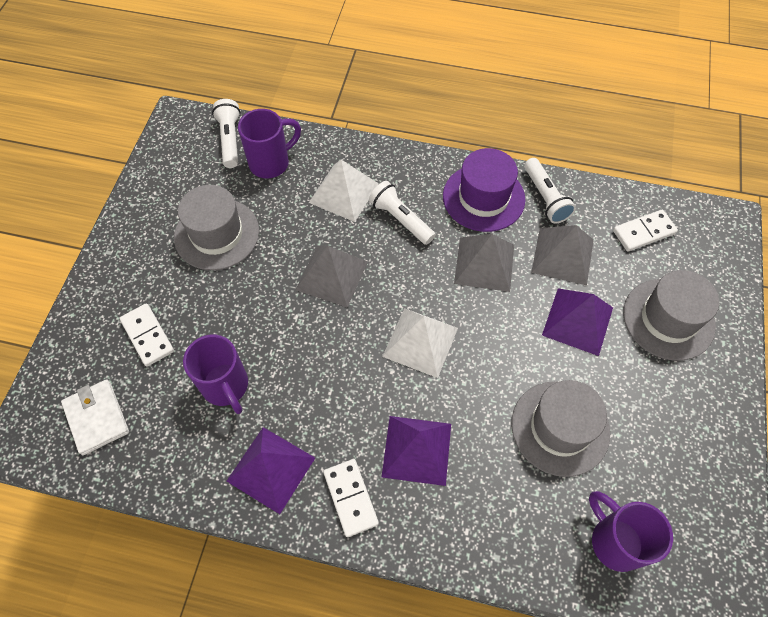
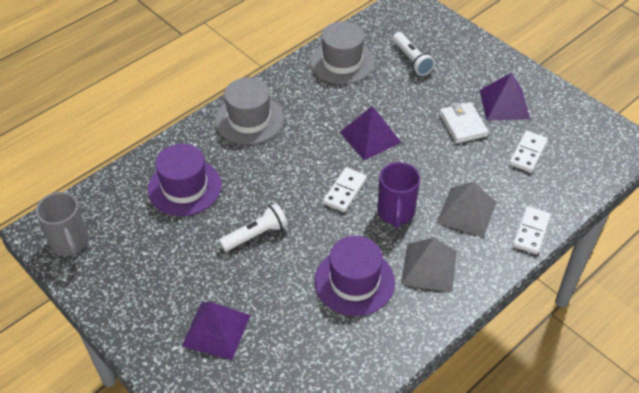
grey hat: [174,185,259,270] [511,380,610,477] [623,270,719,361] = 3 -> [215,77,284,145] [310,21,375,84] = 2
grey mug: none = 0 -> [36,192,89,258] = 1
grey pyramid: [295,245,368,308] [454,234,514,292] [531,225,594,285] = 3 -> [401,238,457,292] [437,181,496,238] = 2
purple hat: [443,148,525,232] = 1 -> [148,144,222,216] [315,236,395,316] = 2
purple mug: [183,335,248,414] [238,109,301,178] [589,491,673,572] = 3 -> [377,162,420,228] = 1
white flashlight: [212,99,241,168] [369,181,436,245] [524,158,576,223] = 3 -> [219,203,288,252] [392,32,435,76] = 2
white pyramid: [309,160,379,222] [382,308,458,378] = 2 -> none = 0

